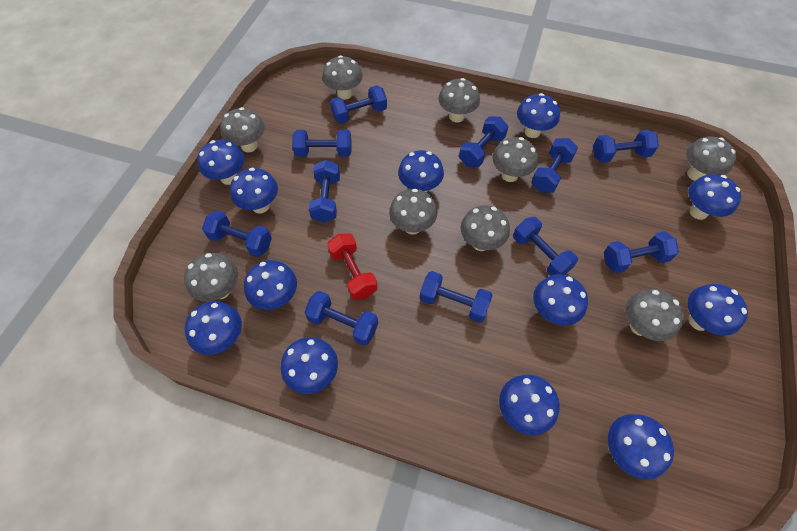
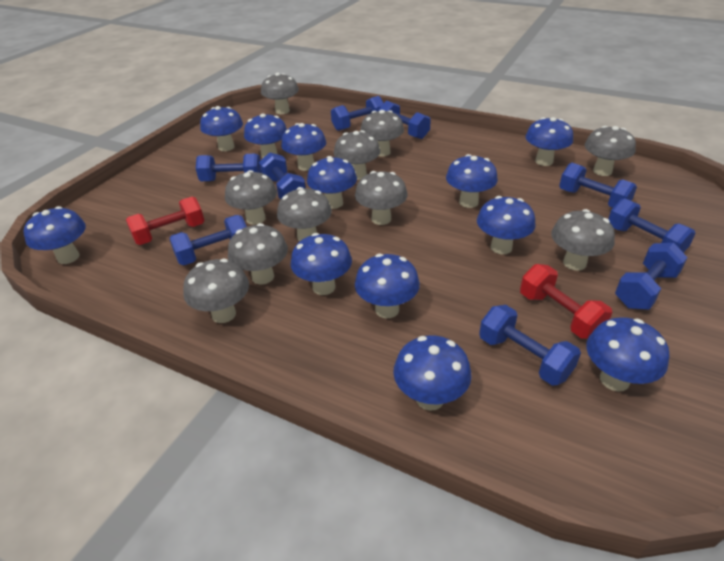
blue dumbbell: [202,210,272,257] [292,130,352,157] [304,291,378,346] [309,160,340,222] [330,85,387,124] [420,271,493,323] [459,117,508,168] [513,217,578,276] [531,138,578,193] [593,130,659,163] [604,231,679,273] = 11 -> [169,215,247,265] [196,154,261,181] [259,152,306,199] [331,96,384,131] [378,101,431,139] [479,305,581,385] [559,163,637,208] [608,198,696,253] [615,243,688,310] = 9
grey mushroom: [184,252,238,302] [220,107,265,153] [322,55,363,100] [389,189,437,235] [438,78,480,123] [460,205,510,251] [492,137,538,182] [626,289,684,341] [686,136,736,181] = 9 -> [183,259,249,323] [225,170,277,225] [228,223,288,285] [261,73,299,114] [277,187,332,242] [334,130,380,180] [355,171,408,225] [360,110,404,157] [551,209,615,271] [585,126,636,176] = 10
red dumbbell: [327,233,378,300] = 1 -> [126,197,205,245] [520,264,612,339] = 2

